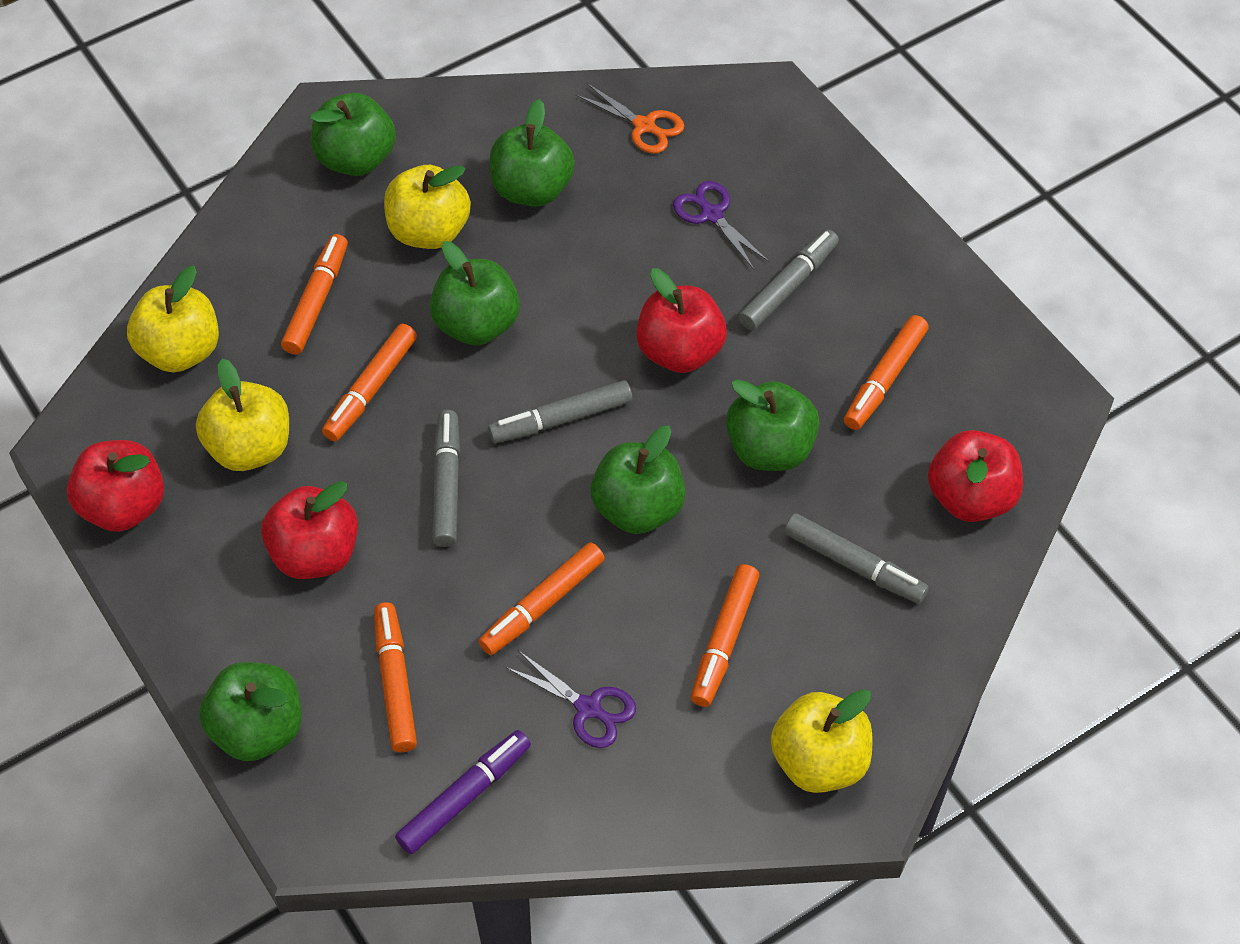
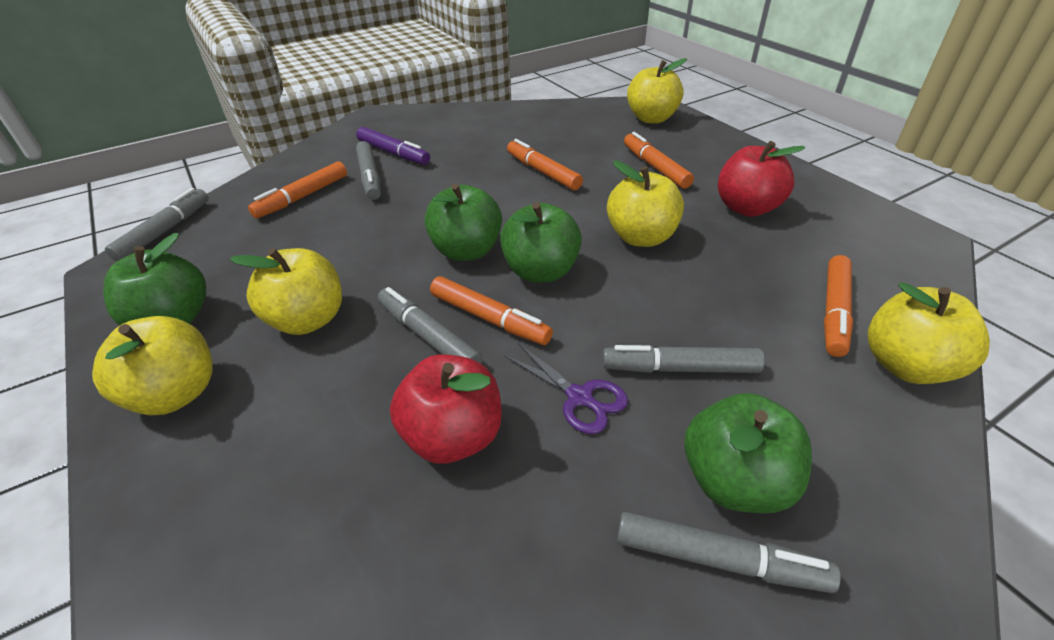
green apple: [199,662,302,761] [310,93,396,176] [430,241,520,346] [490,99,575,207] [591,426,686,534] [726,379,819,471] = 6 -> [103,233,206,326] [425,183,502,261] [500,202,582,282] [684,393,812,513] = 4
grey marker: [432,410,460,547] [488,380,632,443] [739,229,839,330] [784,513,929,603] = 4 -> [105,188,209,262] [356,141,381,200] [378,287,482,364] [603,345,765,373] [617,512,841,593] = 5
orange marker: [281,234,348,355] [322,324,417,441] [374,602,417,752] [478,542,605,655] [691,564,759,707] [844,315,929,430] = 6 -> [248,161,347,219] [430,277,553,345] [507,139,583,190] [624,132,694,189] [824,255,853,357] = 5
orange scissors: [576,83,684,154] = 1 -> none = 0
purple scissors: [505,650,636,748] [673,181,769,269] = 2 -> [504,343,628,434] = 1
red apple: [67,440,164,532] [261,481,358,579] [636,268,727,373] [928,430,1023,522] = 4 -> [390,354,502,464] [718,141,805,217] = 2
yellow apple: [127,266,219,373] [196,359,289,471] [384,165,471,249] [771,689,872,793] = 4 -> [92,316,213,415] [230,248,342,335] [607,161,684,247] [627,58,687,124] [868,282,990,384] = 5

